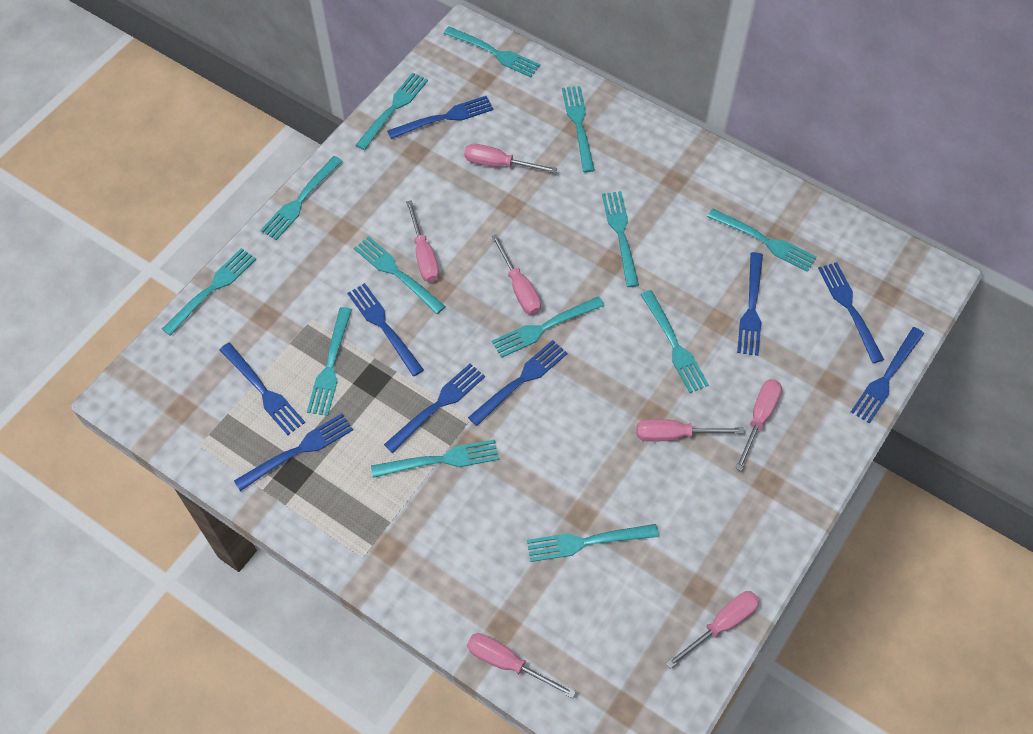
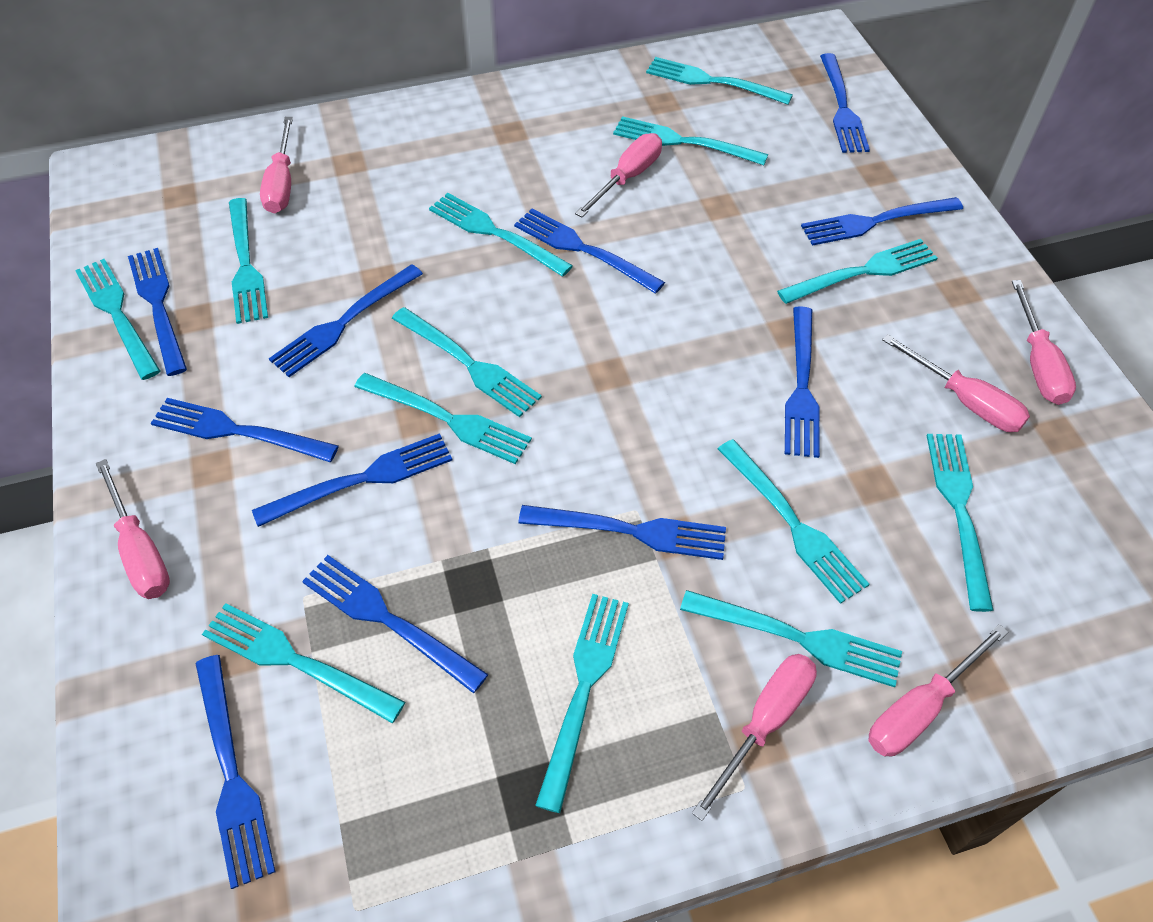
blue fork: [219,343,305,435] [234,413,353,491] [347,283,424,376] [384,363,485,453] [387,96,493,139] [468,340,568,426] [737,252,763,356] [818,262,884,363] [851,327,924,424] = 9 -> [128,248,187,376] [151,398,339,462] [195,655,275,889] [252,433,452,527] [269,264,423,377] [302,555,488,693] [514,209,665,294] [518,505,726,560] [785,306,820,458] [801,197,963,246] [820,53,870,153] = 11

